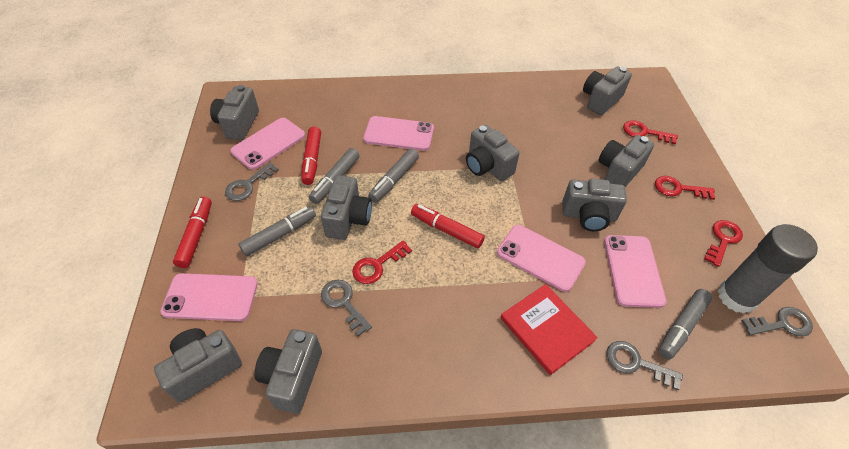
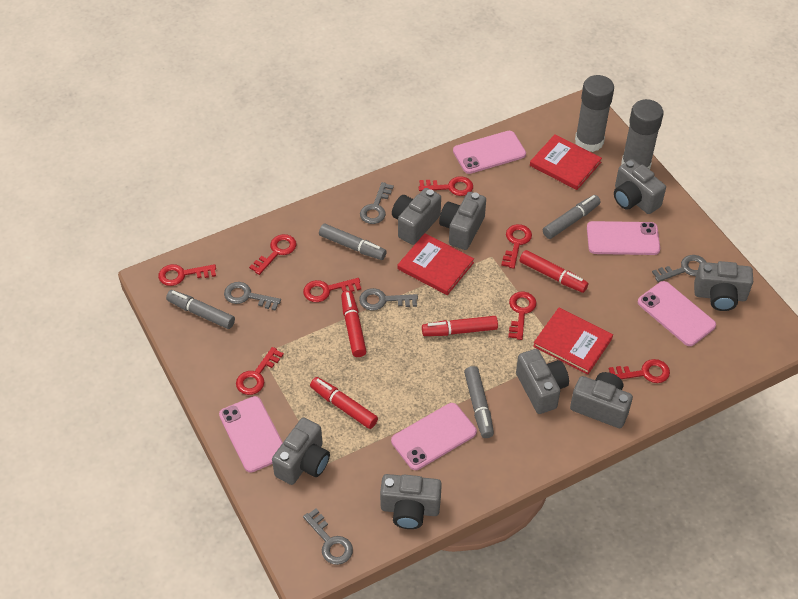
grey glue stick: [718,224,818,314] = 1 -> [575,75,614,152] [621,99,664,169] = 2
grey key: [225,162,279,201] [321,279,372,336] [607,341,683,390] [741,307,813,336] = 4 -> [224,282,281,311] [303,509,353,565] [359,288,418,311] [360,182,394,224] [652,255,706,282] = 5
red book: [500,284,598,375] = 1 -> [398,233,474,295] [530,134,602,190] [533,308,613,375] = 3
red key: [352,240,412,284] [623,120,678,144] [655,176,715,200] [704,220,743,267] = 4 -> [158,264,216,286] [236,347,284,395] [249,234,297,275] [303,278,361,302] [419,176,473,196] [501,224,532,269] [508,292,536,340] [609,359,670,383] = 8
red marker: [173,197,212,268] [301,127,321,185] [411,204,485,249] = 3 -> [310,377,378,429] [341,291,367,357] [422,316,498,336] [520,250,588,293] = 4

